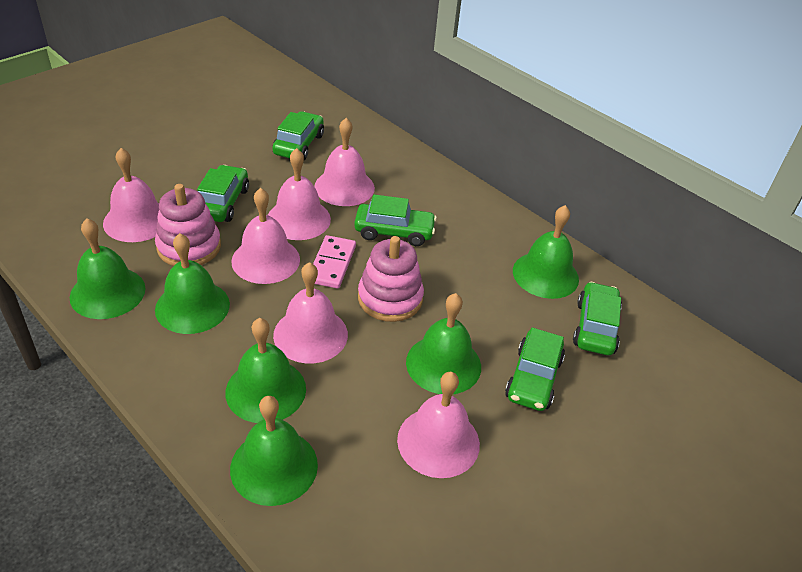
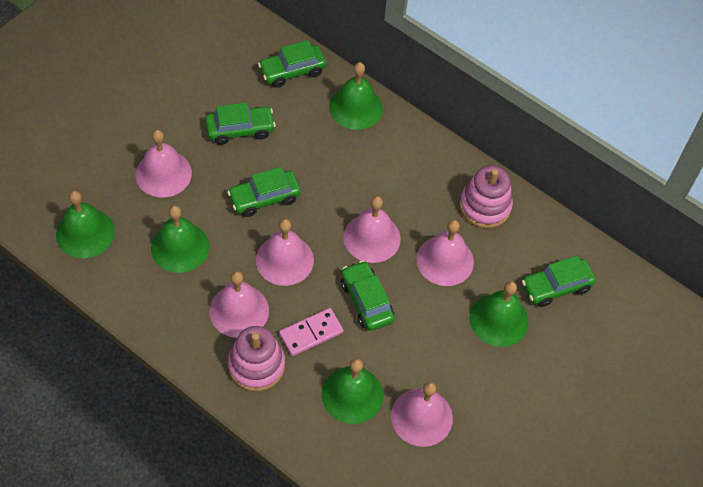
green bell: [70,219,146,319] [155,233,230,334] [225,318,306,423] [230,396,318,506] [406,293,481,394] [513,205,579,299] = 6 -> [56,191,115,258] [151,205,209,273] [322,358,383,424] [329,62,383,130] [470,281,529,347] = 5

